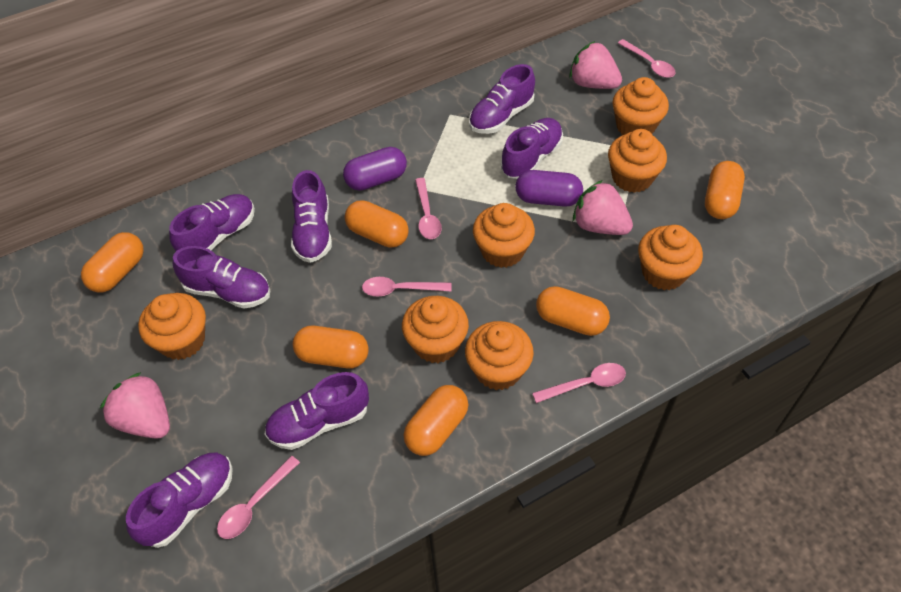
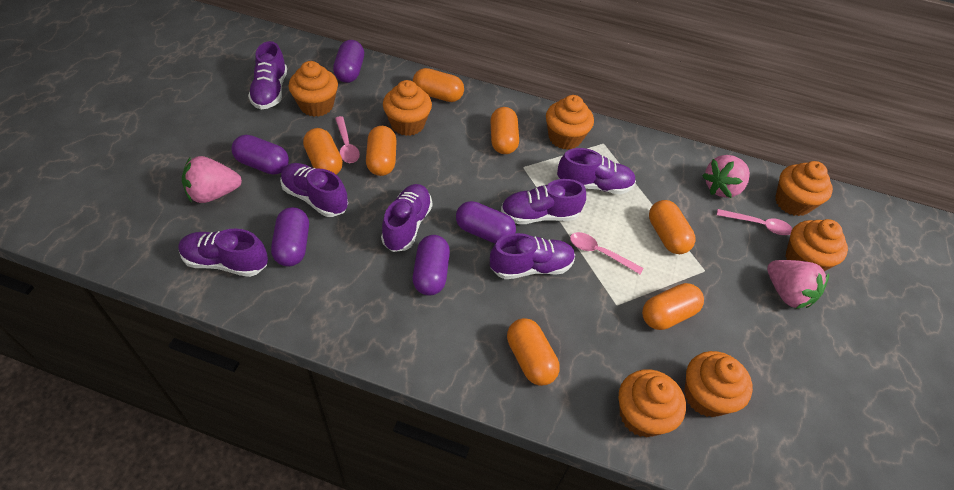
orange capsule: [81,232,144,292] [293,326,369,368] [345,200,409,248] [404,385,468,456] [536,286,610,336] [705,161,745,219] = 6 -> [303,128,343,175] [366,126,397,176] [413,68,464,102] [490,107,519,154] [507,318,560,386] [642,283,704,330] [649,200,695,254] = 7
pink spoon: [217,456,300,539] [362,277,452,296] [415,178,442,239] [532,363,626,403] [618,39,676,78] = 5 -> [335,116,360,163] [570,232,643,274] [717,209,792,235] = 3
purple capsule: [343,147,407,191] [515,170,583,207] = 2 -> [231,135,289,175] [271,207,309,267] [333,40,364,83] [413,235,450,295] [456,201,516,244] = 5

